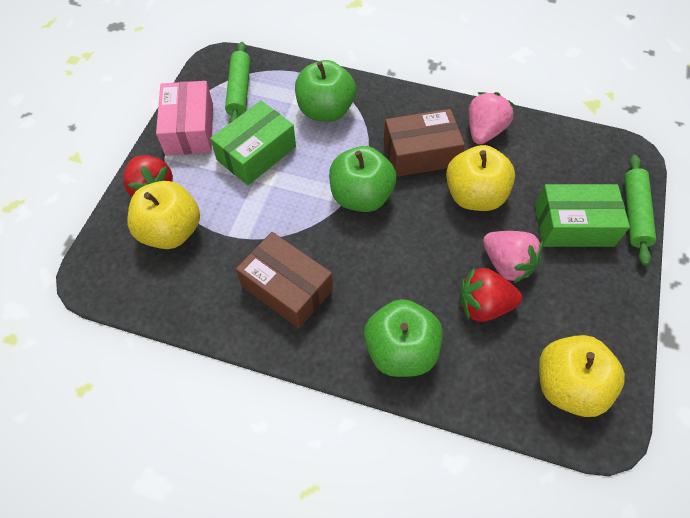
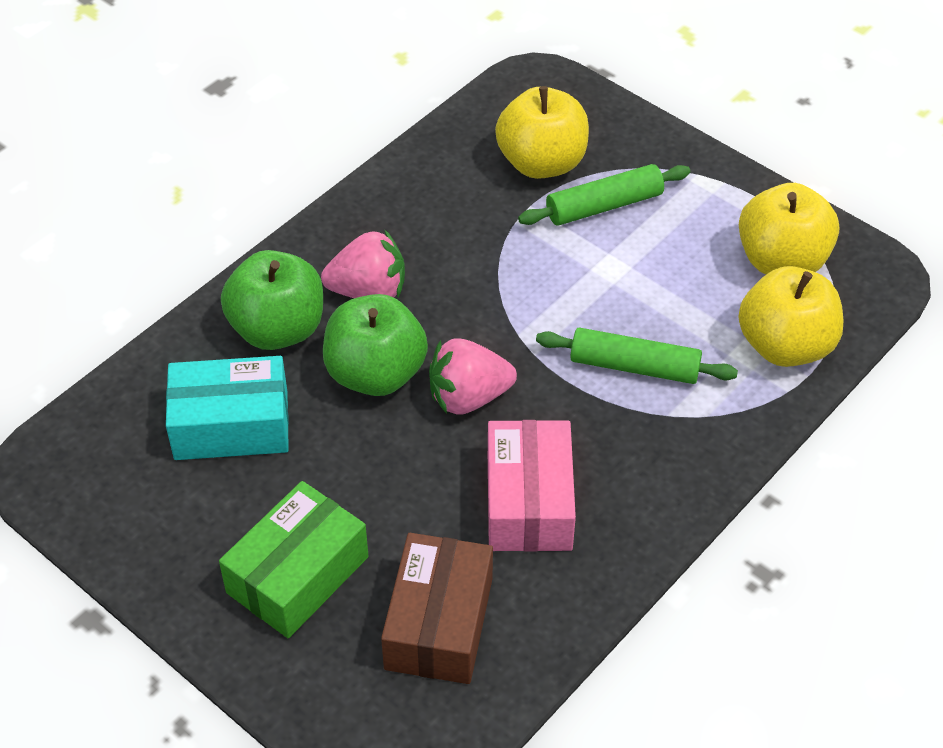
brown box: [236,232,333,329] [383,109,465,177] = 2 -> [381,533,493,684] = 1
green apple: [295,60,356,122] [329,146,397,212] [364,299,443,377] = 3 -> [221,250,323,350] [323,294,428,396] = 2
green box: [210,101,296,185] [535,184,630,247] = 2 -> [219,481,368,638] = 1
red strawberry: [123,155,173,197] [459,267,522,322] = 2 -> none = 0
turquoise box: none = 0 -> [166,356,289,460] = 1

